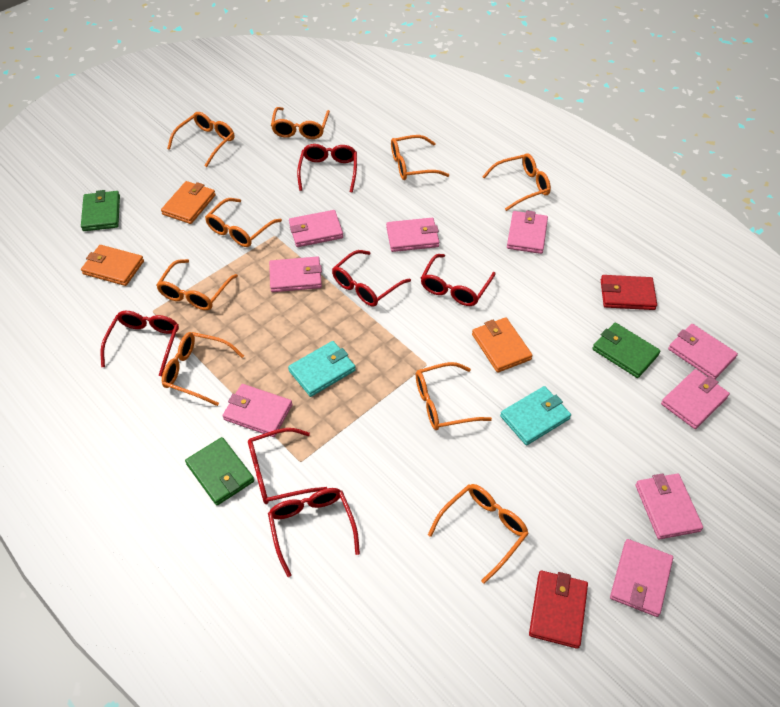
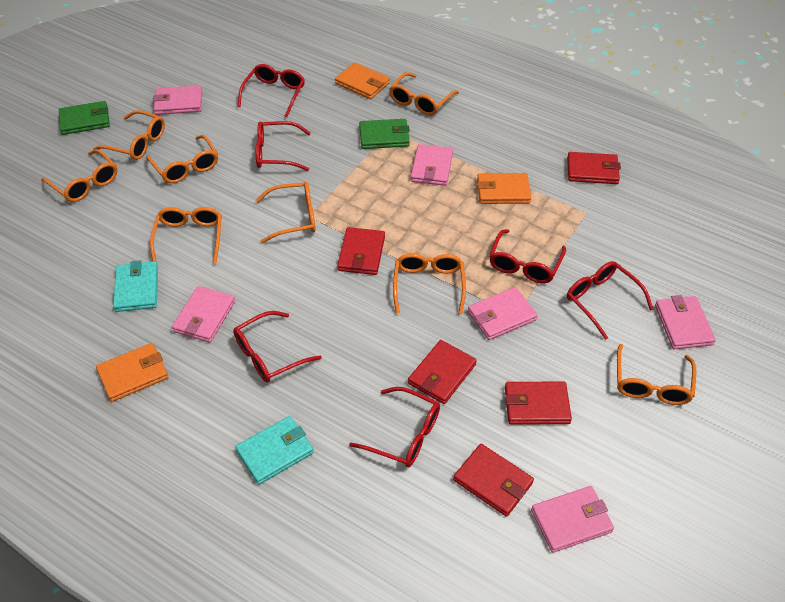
green wallet: [81,190,120,231] [185,437,254,506] [592,323,661,378] = 3 -> [59,101,110,135] [359,119,410,149] = 2
orange glasses: [156,259,238,310] [162,332,244,406] [167,112,235,167] [205,198,282,247] [271,107,330,139] [391,135,449,180] [416,362,492,430] [428,484,529,584] [482,153,551,211] = 9 -> [41,149,117,202] [93,110,165,160] [146,135,218,183] [150,207,222,264] [256,182,316,243] [389,72,459,115] [393,253,466,315] [617,344,696,405] = 8
pink wallet: [223,384,292,437] [269,256,322,292] [289,210,343,247] [386,218,439,252] [507,211,548,254] [610,539,673,617] [636,473,703,540] [661,369,730,429] [668,324,738,379] = 9 -> [153,85,202,115] [172,286,235,343] [411,144,453,186] [468,287,538,340] [531,486,614,553] [655,295,716,350] = 6
red wallet: [529,571,588,649] [601,275,657,310] = 2 -> [337,227,385,275] [408,340,477,404] [453,444,534,517] [505,381,572,425] [567,152,621,184] = 5

